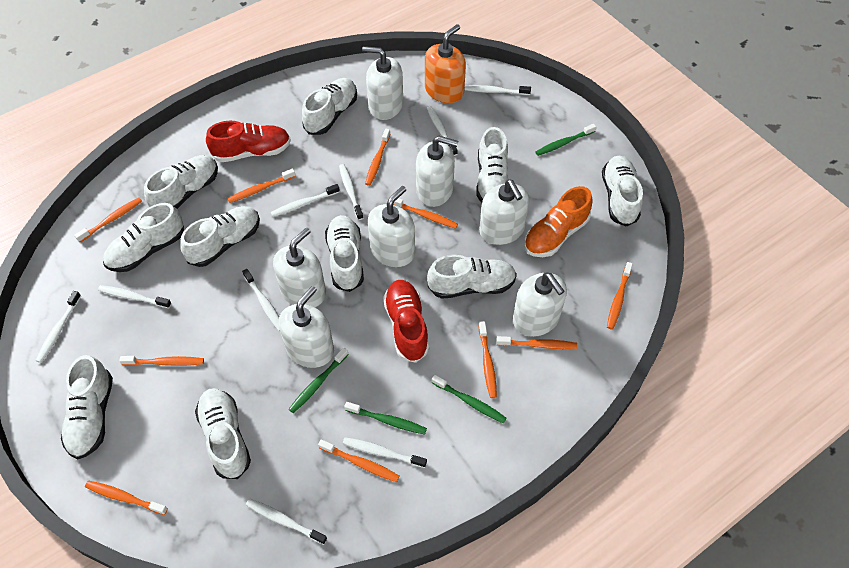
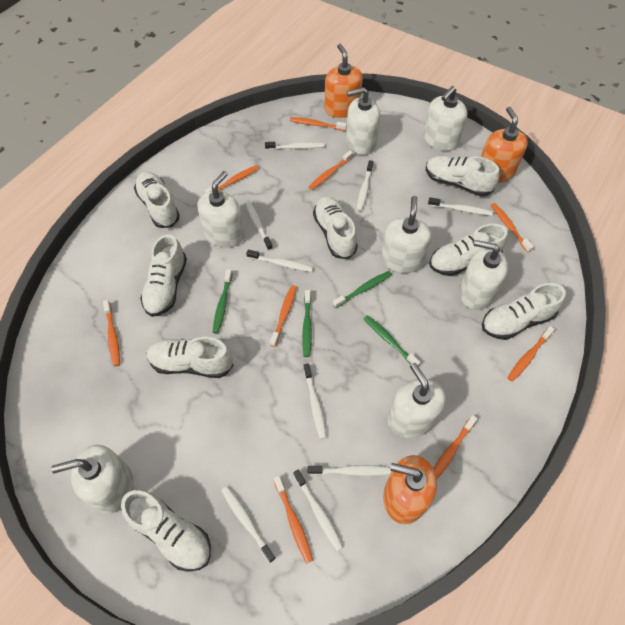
orange shoe: [524,186,593,257] = 1 -> none = 0
orange soap dispenser: [425,24,466,103] = 1 -> [324,44,363,118] [383,455,437,524] [481,107,528,183] = 3
orange toothbrush: [74,198,142,242] [85,481,168,515] [119,356,204,366] [227,168,296,203] [318,439,399,482] [365,128,390,186] [393,198,458,229] [479,321,497,398] [496,336,577,349] [607,262,633,330] = 10 -> [103,300,120,366] [205,165,259,193] [270,285,297,347] [274,476,313,564] [290,117,347,131] [309,150,353,190] [433,415,477,479] [491,203,534,253] [507,326,555,382] = 9
red shoe: [206,121,291,162] [383,280,429,363] = 2 -> none = 0
white shoe: [61,355,113,459] [103,203,184,272] [144,155,218,209] [180,206,260,267] [195,388,251,479] [302,78,357,135] [325,215,364,292] [427,255,517,299] [476,127,508,203] [602,156,643,227] = 10 -> [121,490,211,572] [134,171,180,228] [140,234,187,317] [147,337,234,378] [313,196,358,259] [426,156,500,197] [430,224,508,276] [482,283,566,340] = 8

